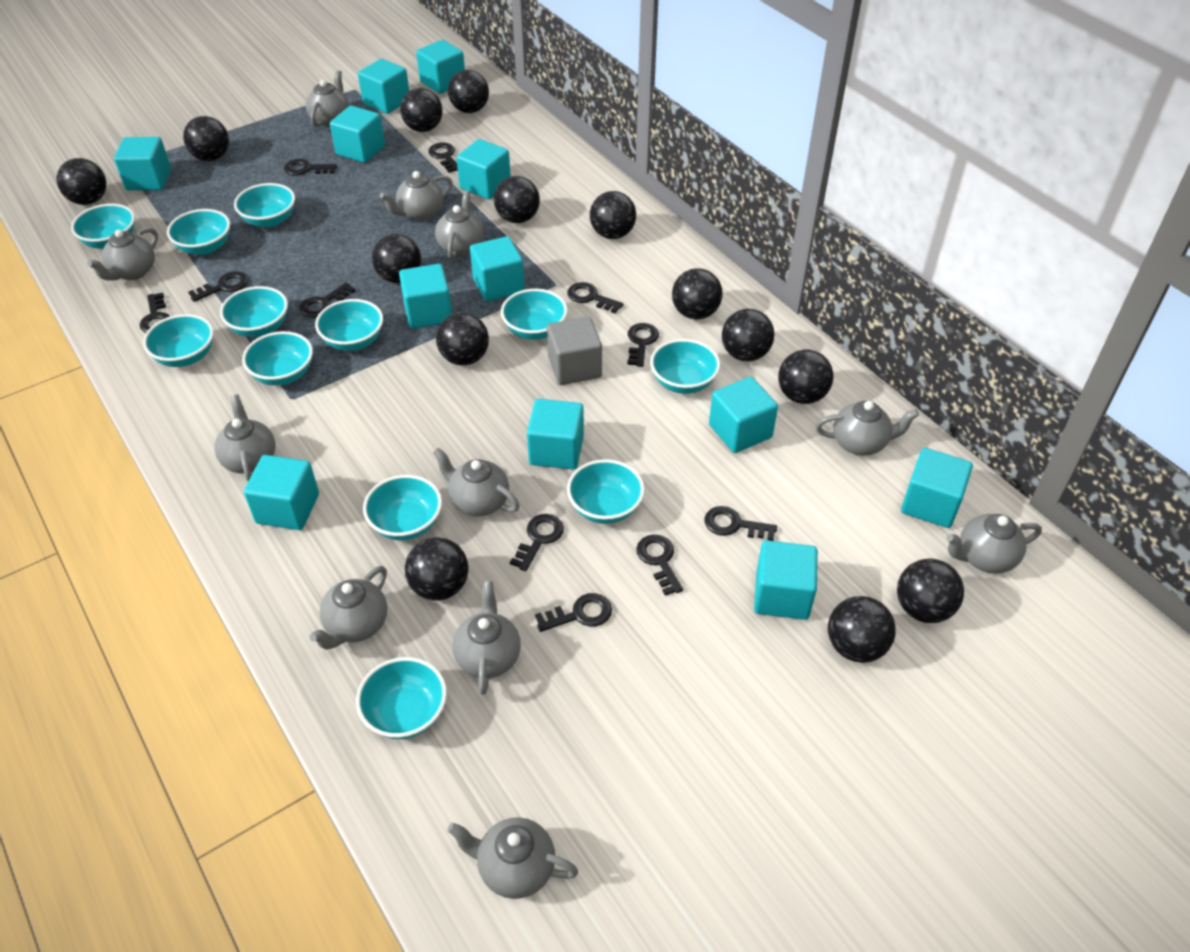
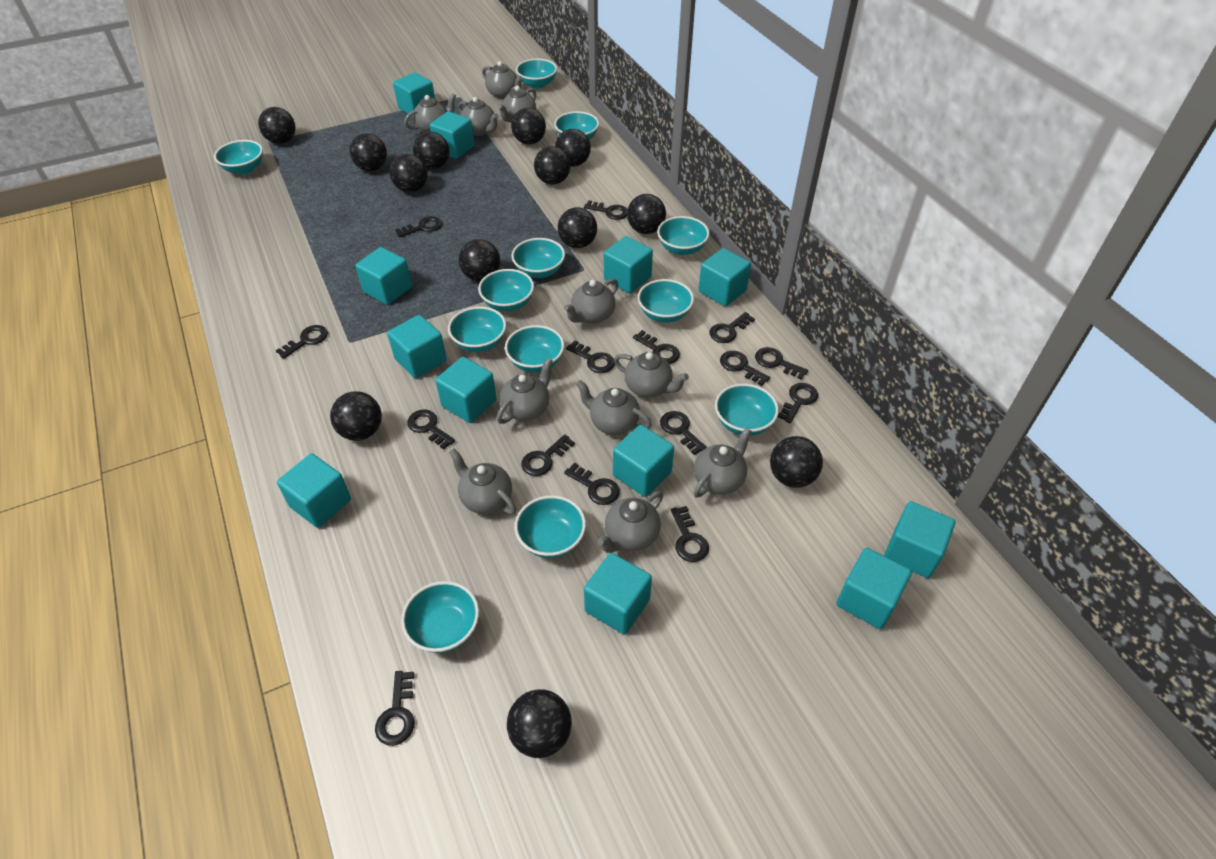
black ball: [57,158,106,205] [183,116,229,161] [372,234,421,283] [400,88,443,132] [405,537,468,601] [436,313,489,365] [448,70,489,113] [494,176,540,223] [590,191,636,239] [672,268,722,319] [722,309,775,361] [778,349,834,404] [828,596,896,663] [897,559,964,623] = 14 -> [258,107,296,144] [330,391,382,441] [350,133,387,171] [390,154,428,193] [413,132,450,169] [459,239,500,281] [507,689,572,758] [511,108,546,145] [534,146,571,184] [555,129,591,167] [558,207,597,248] [627,194,666,234] [770,436,823,488] = 13
black key: [140,292,170,333] [188,271,248,302] [284,159,337,176] [299,283,355,318] [428,143,458,173] [510,514,564,571] [535,593,612,632] [567,282,624,313] [627,323,659,367] [636,534,683,596] [704,506,777,541] = 11 -> [276,325,328,359] [375,671,415,746] [395,216,442,238] [407,410,455,450] [521,434,575,476] [564,463,620,505] [566,340,615,373] [584,200,628,220] [633,330,680,364] [660,411,707,455] [671,506,709,562] [709,312,755,343] [720,351,770,386] [755,347,808,380] [778,383,818,423] = 15
grey cube: [547,317,602,385] = 1 -> none = 0

